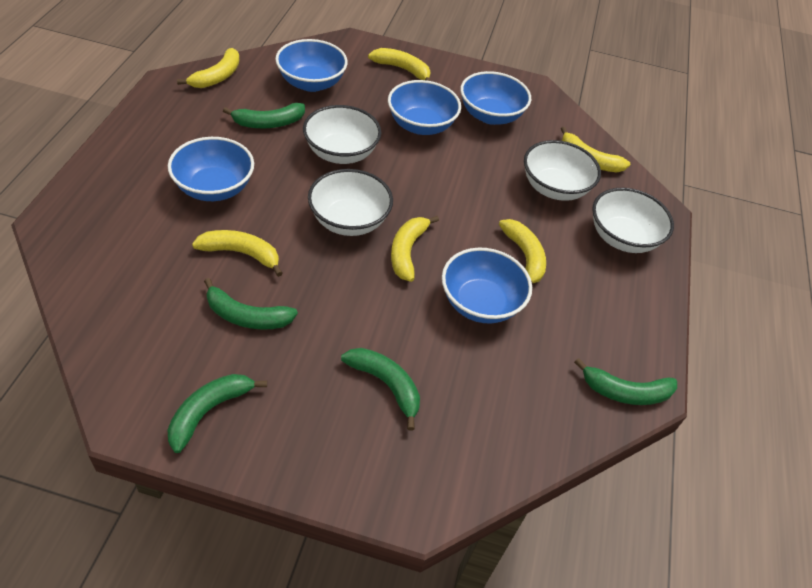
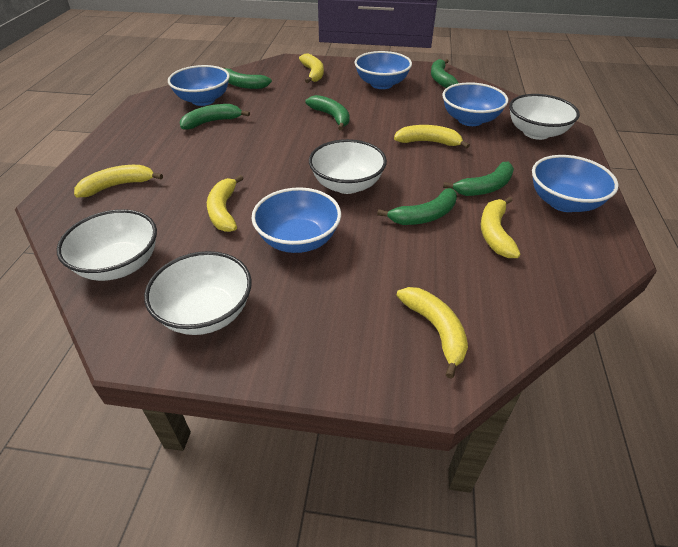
green banana: [168,374,267,453] [204,278,298,330] [223,103,305,128] [341,348,420,431] [574,358,677,405] = 5 -> [180,104,250,130] [222,67,272,89] [305,95,350,130] [377,188,457,225] [431,59,458,88] [443,162,514,196] = 6

